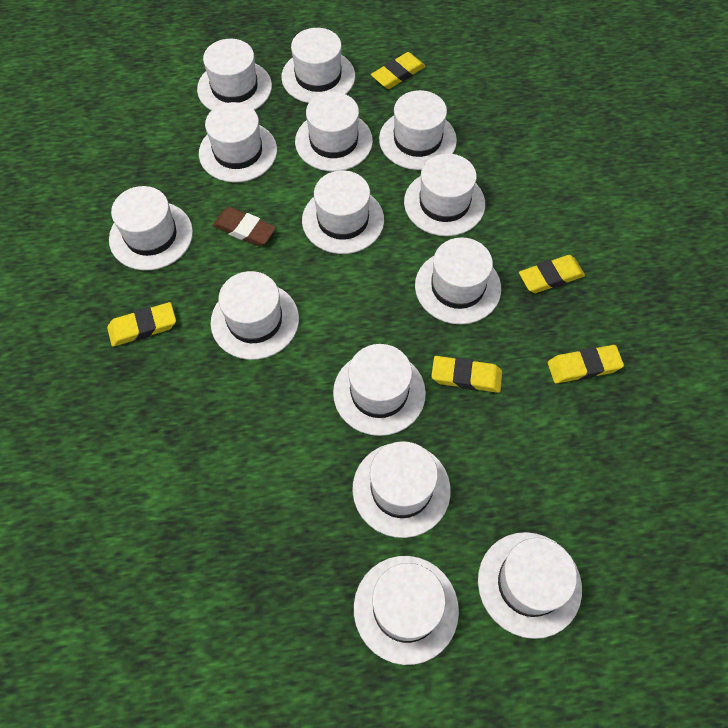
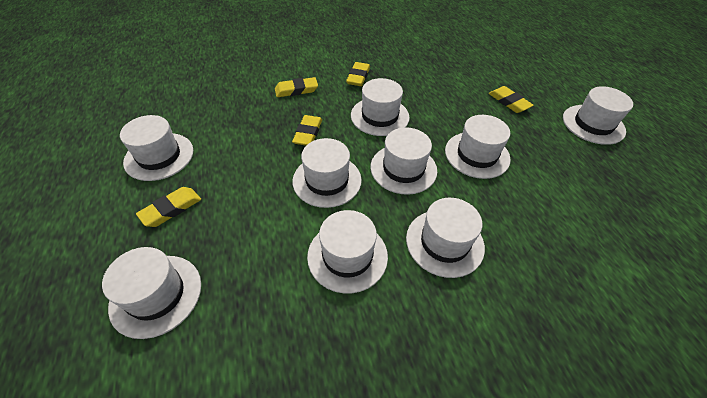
brown eraser: [212,207,276,246] = 1 -> none = 0
white hat: [109,186,193,270] [197,39,272,111] [199,102,277,183] [211,271,299,360] [281,28,355,103] [295,92,373,172] [302,170,384,254] [333,344,426,436] [352,441,451,538] [354,556,459,665] [379,90,457,170] [404,153,485,236] [415,238,501,325] [478,532,582,639] = 14 -> [102,247,201,339] [120,115,193,181] [292,138,362,208] [307,210,388,293] [351,78,410,136] [370,127,437,195] [406,198,485,278] [445,115,511,179] [563,86,633,145] = 9

